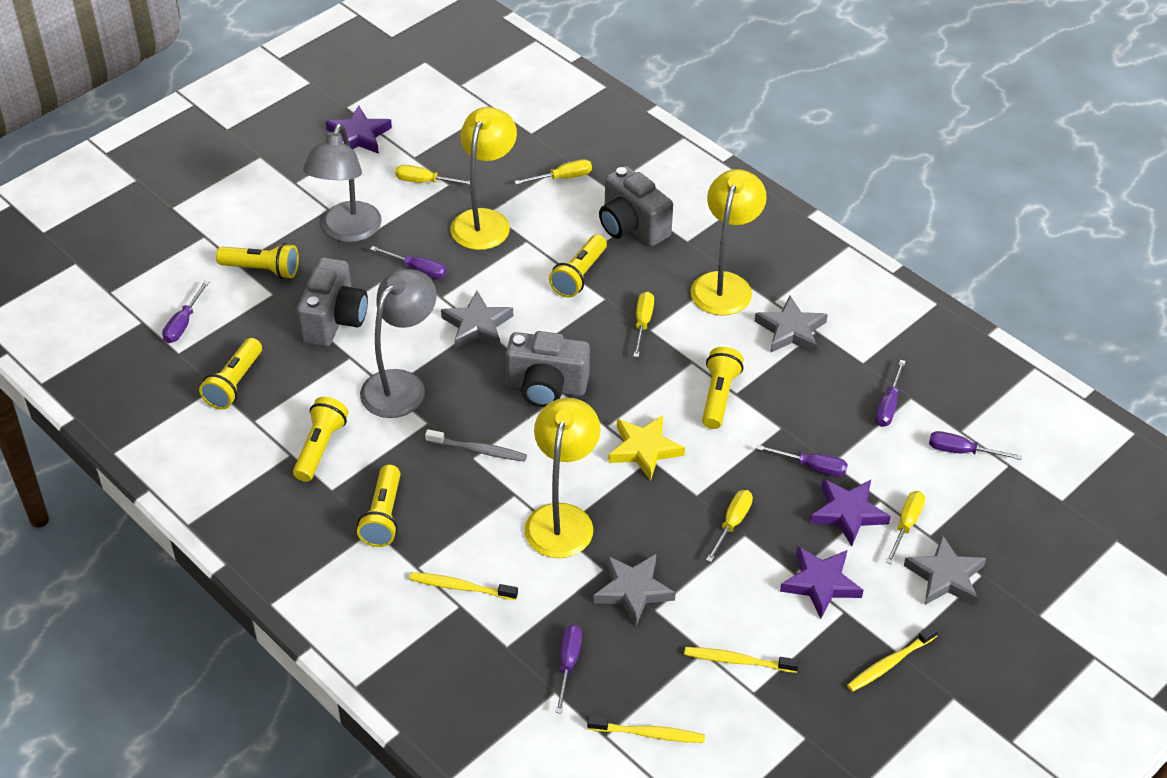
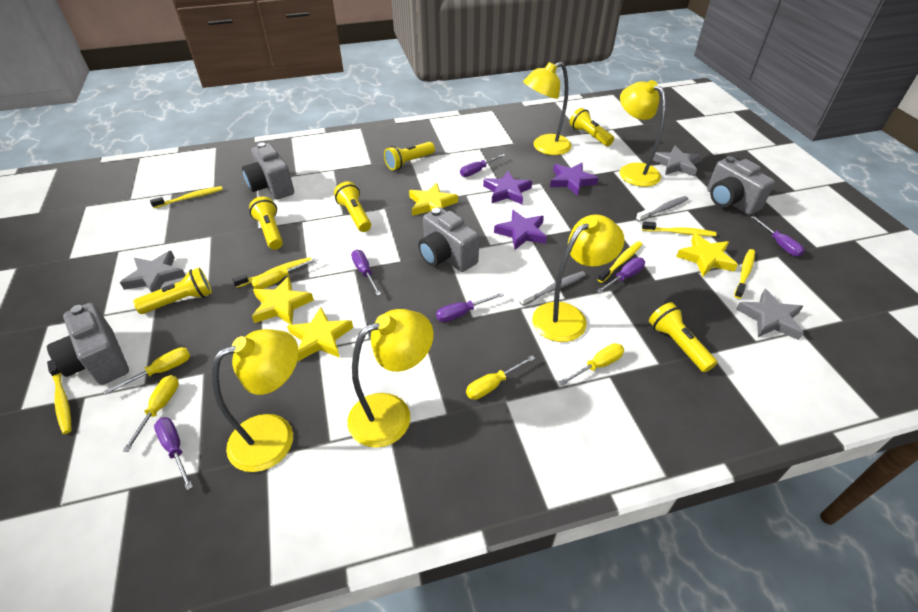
grey camera: [297,257,368,347] [506,331,590,407] [599,166,673,246] = 3 -> [47,303,129,385] [242,143,294,200] [418,207,479,272] [707,156,775,215] = 4
grey lamp: [303,124,382,242] [360,269,437,418] = 2 -> none = 0
grey star: [441,291,513,349] [593,554,676,626] [754,296,828,353] [904,535,986,605] = 4 -> [120,251,186,293] [653,145,701,177] [736,289,803,340] = 3
grey toothbrush: [425,429,527,462] = 1 -> [520,271,586,306] [636,196,689,222] = 2
yellow lamp: [450,107,517,250] [524,398,601,558] [690,169,767,315] = 3 -> [212,329,299,472] [347,309,433,448] [523,62,572,155] [532,214,624,342] [619,80,666,187] = 5
yellow star: [608,415,685,481] = 1 -> [252,276,314,325] [287,307,353,361] [409,183,458,216] [676,233,738,277] = 4
yellow toothbrush: [409,572,518,600] [587,716,705,743] [684,647,799,673] [847,625,939,692] = 4 -> [47,360,71,434] [150,186,223,208] [232,257,312,288] [597,241,642,283] [642,221,717,236] [734,249,755,299] = 6

